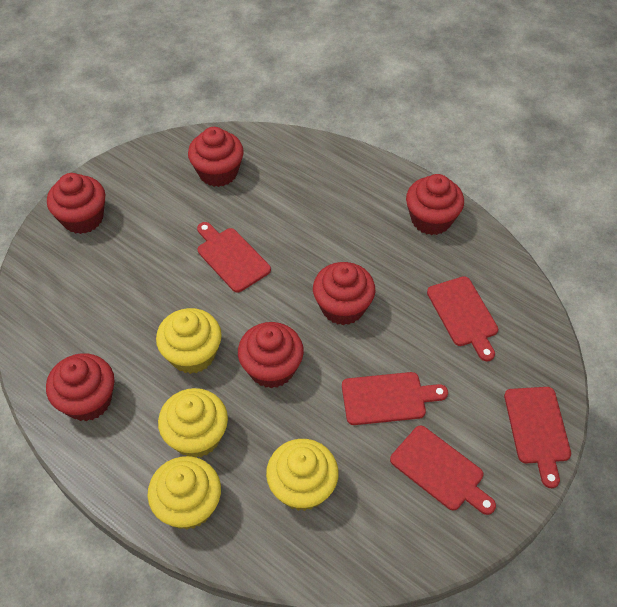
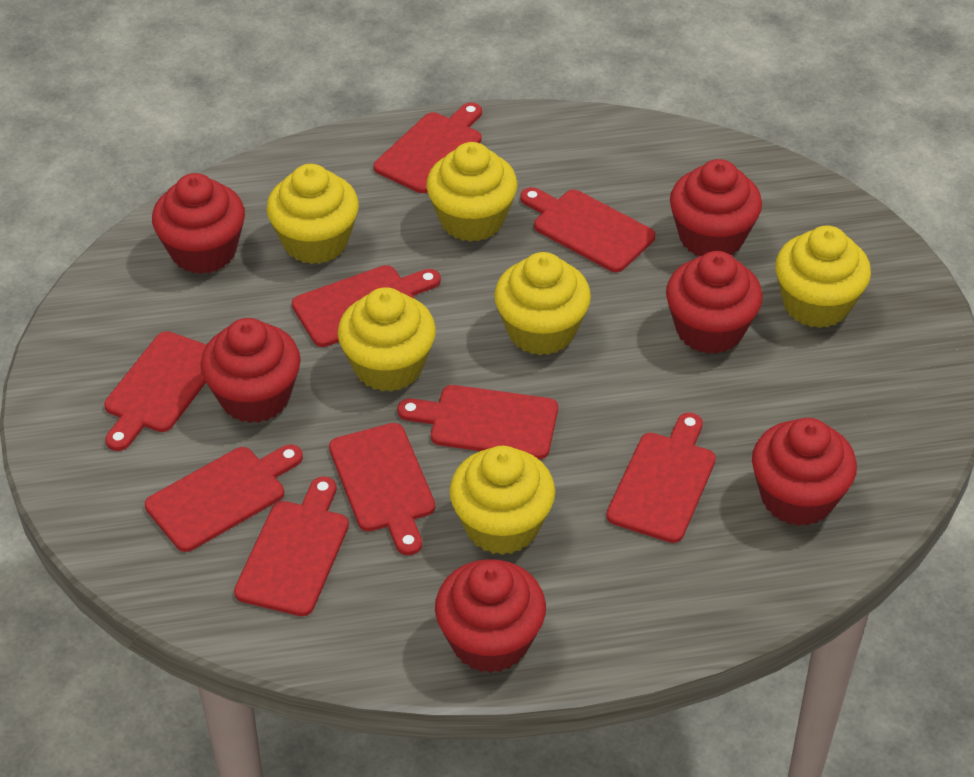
red cutting board: [197,222,271,293] [342,372,448,425] [390,426,496,515] [427,276,498,361] [504,387,571,488] = 5 -> [104,331,206,451] [145,444,303,552] [234,476,349,616] [292,265,441,347] [329,423,435,555] [374,103,482,193] [398,385,558,459] [520,187,655,272] [606,413,716,543] = 9
yellow cupcake: [147,456,221,530] [156,308,222,374] [158,388,228,457] [266,439,338,511] = 4 -> [266,164,359,264] [338,287,436,392] [426,142,517,242] [449,446,555,555] [494,252,591,355] [775,226,871,328] = 6

